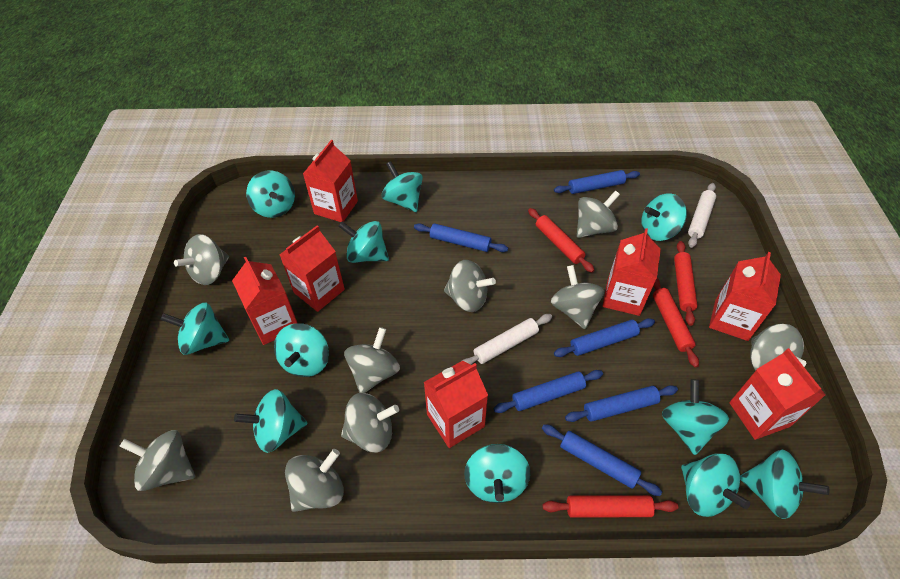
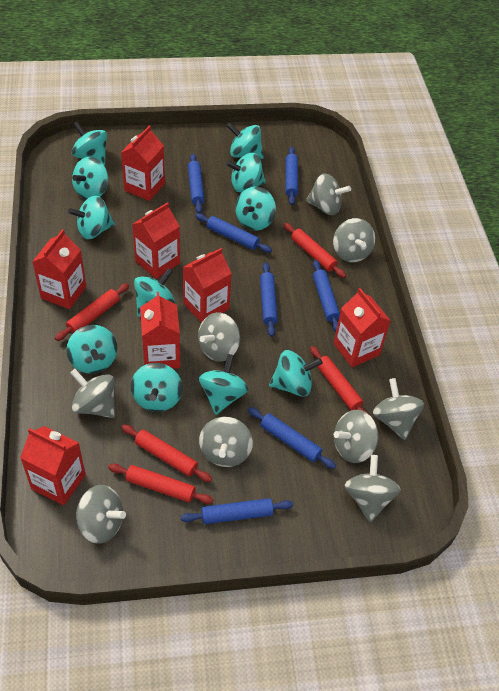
blue rolling pin: [414,223,508,252] [494,370,603,413] [542,424,662,496] [554,170,640,194] [554,318,655,357] [565,385,678,422] = 6 -> [181,498,293,524] [188,154,205,213] [195,213,272,253] [248,407,336,469] [260,262,278,337] [285,147,298,205] [313,260,340,332] = 7
red rolling pin: [528,208,595,273] [543,495,678,518] [653,278,699,368] [674,241,697,326] = 4 -> [55,283,129,341] [108,463,214,504] [121,424,212,482] [284,223,346,278] [310,346,368,414] = 5
white rolling pin: [462,314,552,365] [688,183,716,248] = 2 -> none = 0

